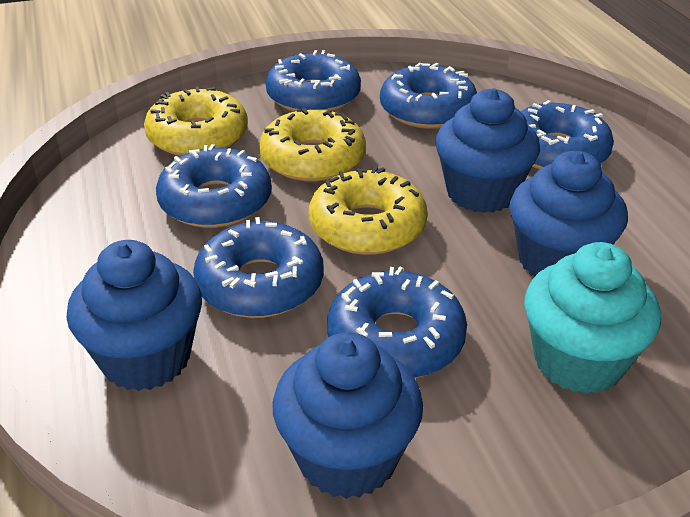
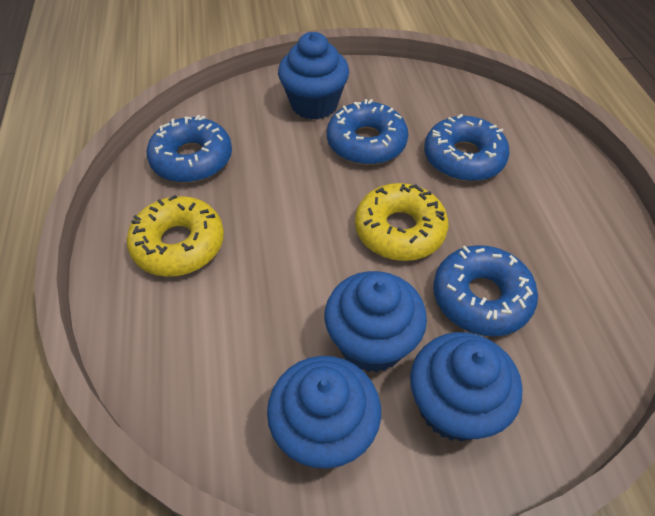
blue donut: [156,144,271,228] [193,217,323,318] [266,50,361,112] [327,266,467,378] [380,63,477,129] [520,100,614,170] = 6 -> [147,115,232,183] [327,99,408,165] [424,114,510,181] [433,245,538,336] = 4
turquoise cupcake: [524,242,661,394] = 1 -> none = 0
yellow donut: [144,86,248,156] [259,108,366,182] [309,167,428,255] = 3 -> [127,195,224,277] [355,183,449,261] = 2

